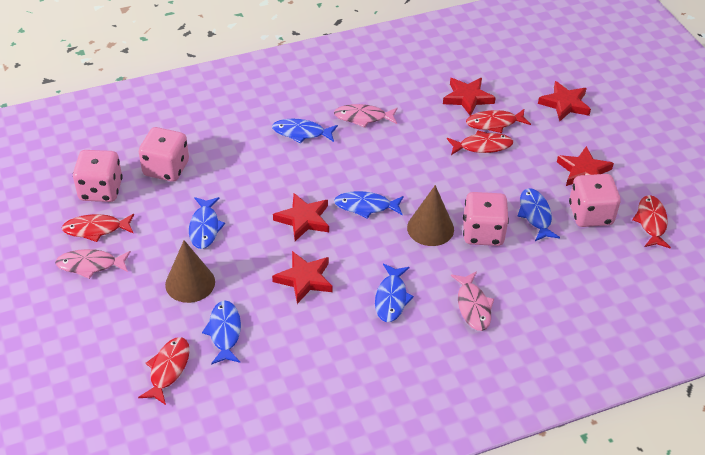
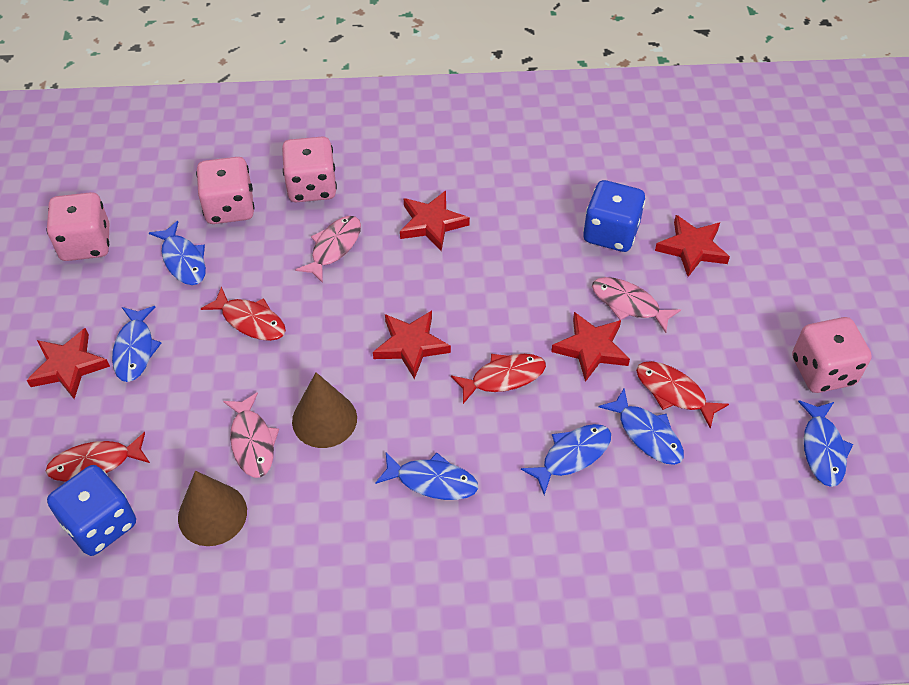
blue dice: none = 0 -> [47,465,136,556] [583,180,645,252] = 2
red fish: [62,214,134,242] [138,337,190,405] [447,130,513,155] [466,109,531,133] [632,195,671,249] = 5 -> [46,432,150,482] [201,286,286,341] [451,354,546,404] [636,361,729,429] = 4

